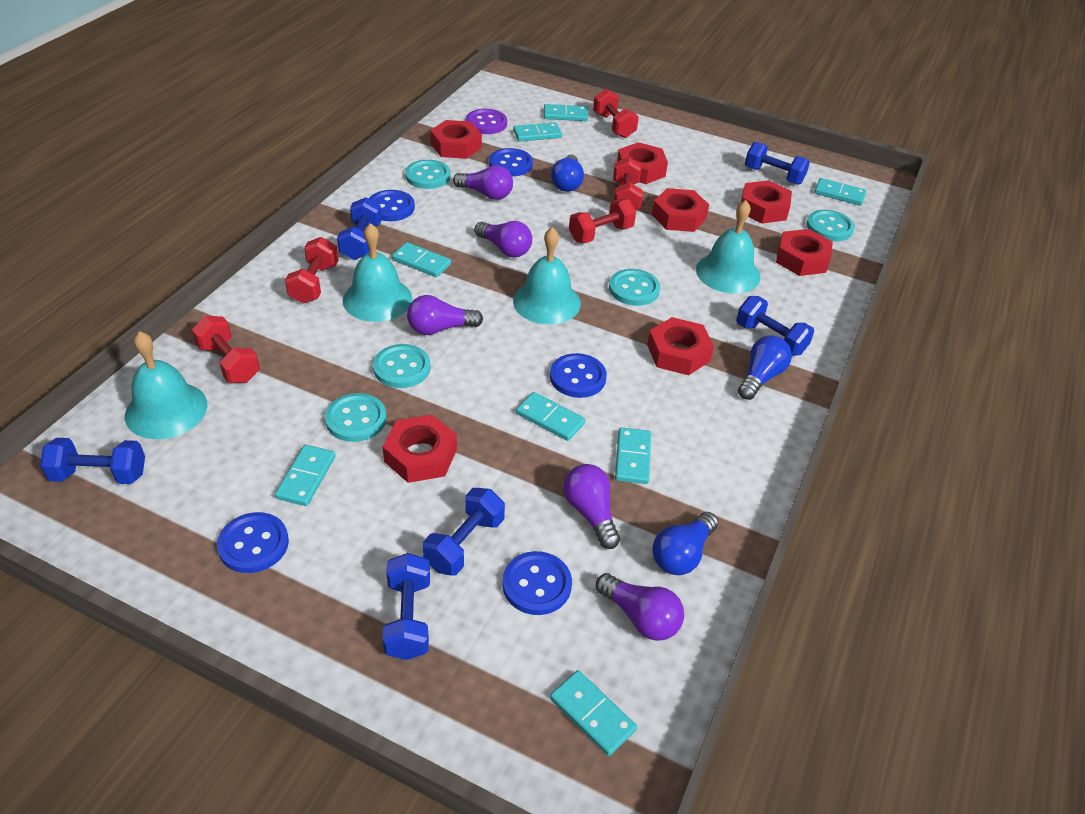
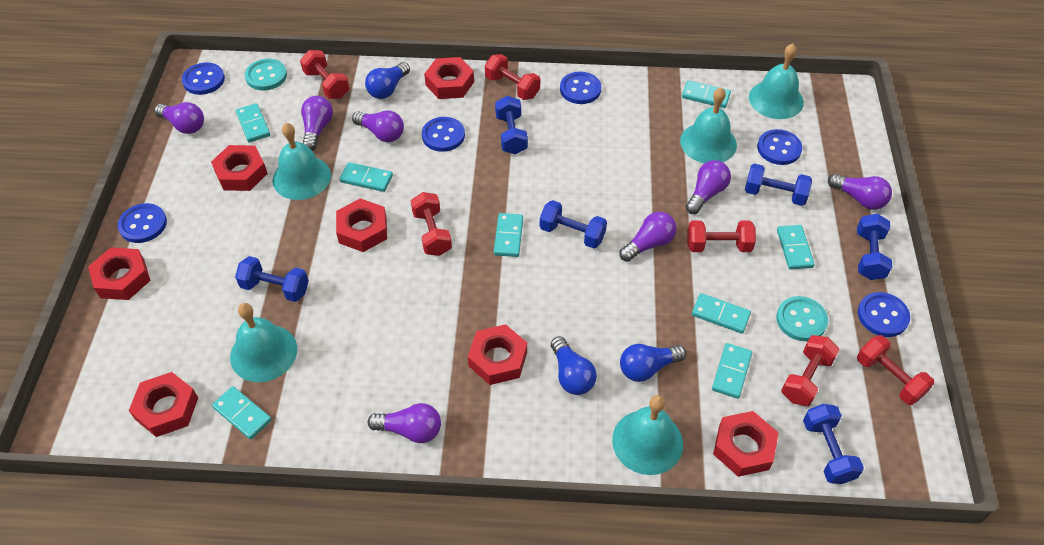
blue button: [217,512,289,573] [369,190,415,221] [489,148,533,176] [502,551,572,615] [550,353,607,398] = 5 -> [118,203,167,243] [182,63,225,95] [422,117,465,152] [560,72,601,104] [757,129,802,165] [858,292,910,337] = 6
purple button: [466,109,507,134] = 1 -> none = 0
purple light bulb: [407,295,483,335] [453,165,513,200] [474,221,532,257] [563,464,620,549] [596,573,684,641] = 5 -> [154,102,204,134] [301,96,333,151] [352,110,404,142] [368,403,441,443] [619,212,677,262] [686,160,731,214] [828,174,892,210] = 7
red dumbbell: [192,316,260,383] [285,237,339,303] [569,199,636,243] [593,89,639,138] [613,157,643,210] = 5 -> [300,50,349,99] [411,192,452,256] [485,54,540,100] [687,220,756,252] [781,335,840,406] [857,335,934,405] = 6
turquoise bell: [125,331,207,439] [343,223,412,322] [513,227,581,325] [696,200,760,293] = 4 -> [230,303,297,382] [272,123,331,200] [612,395,683,475] [680,87,737,163] [749,44,804,119] = 5
turquoise button: [325,393,386,442] [373,344,431,388] [405,160,450,189] [609,269,660,306] [806,210,855,241] = 5 -> [245,59,287,91] [776,296,828,341] = 2

